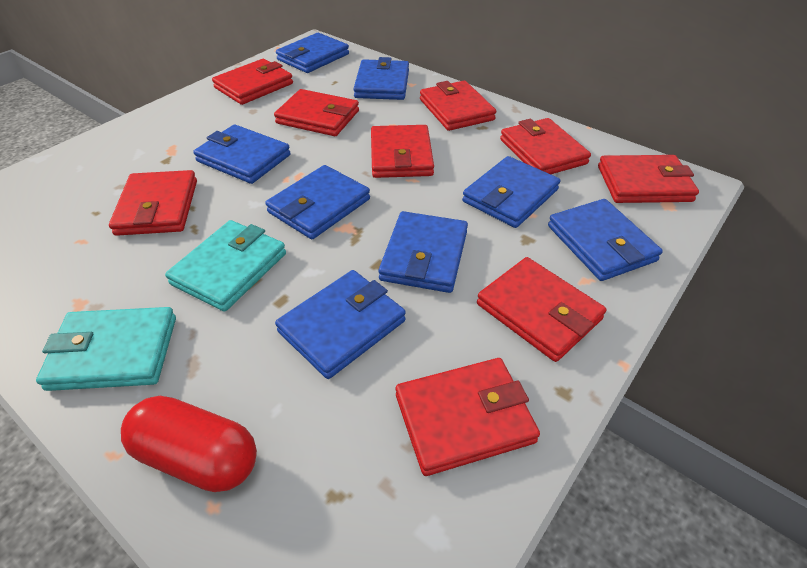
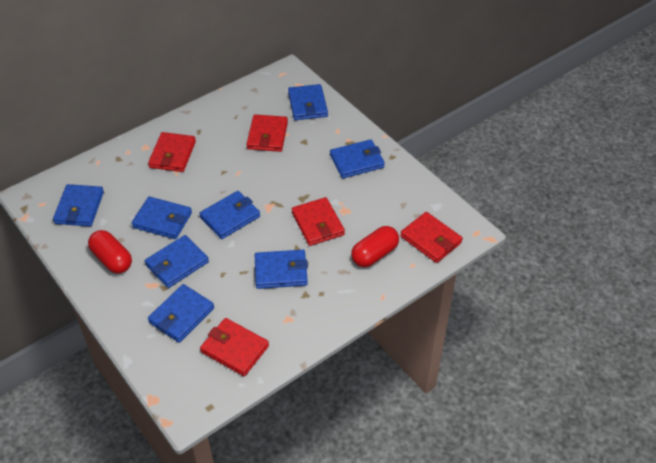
red capsule: [121,396,257,492] = 1 -> [88,230,132,274] [351,226,399,267] = 2
red wallet: [109,170,197,236] [212,59,293,105] [274,89,359,136] [371,125,434,178] [396,358,540,476] [420,81,496,131] [477,257,607,362] [500,118,591,174] [598,155,699,203] = 9 -> [148,132,196,172] [200,318,269,376] [246,114,288,152] [292,197,345,246] [400,212,463,263] = 5
turquoise wallet: [36,307,176,391] [165,220,286,312] = 2 -> none = 0

